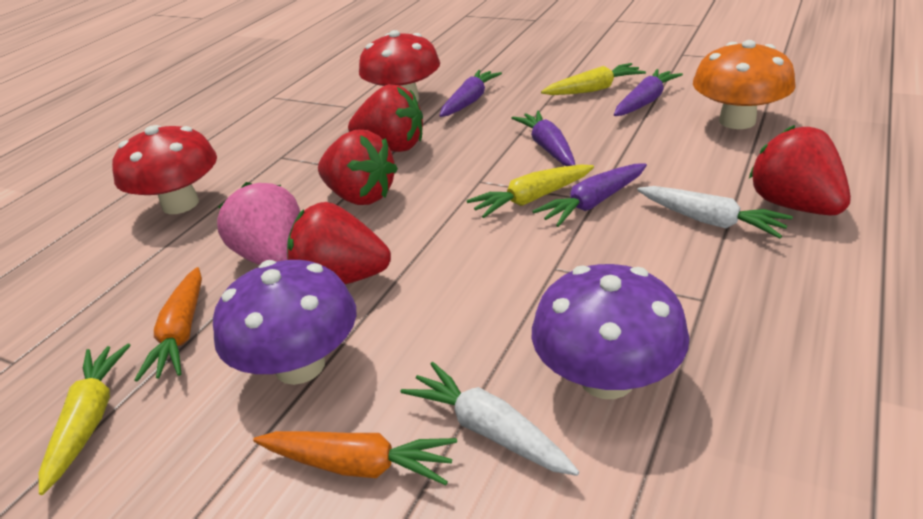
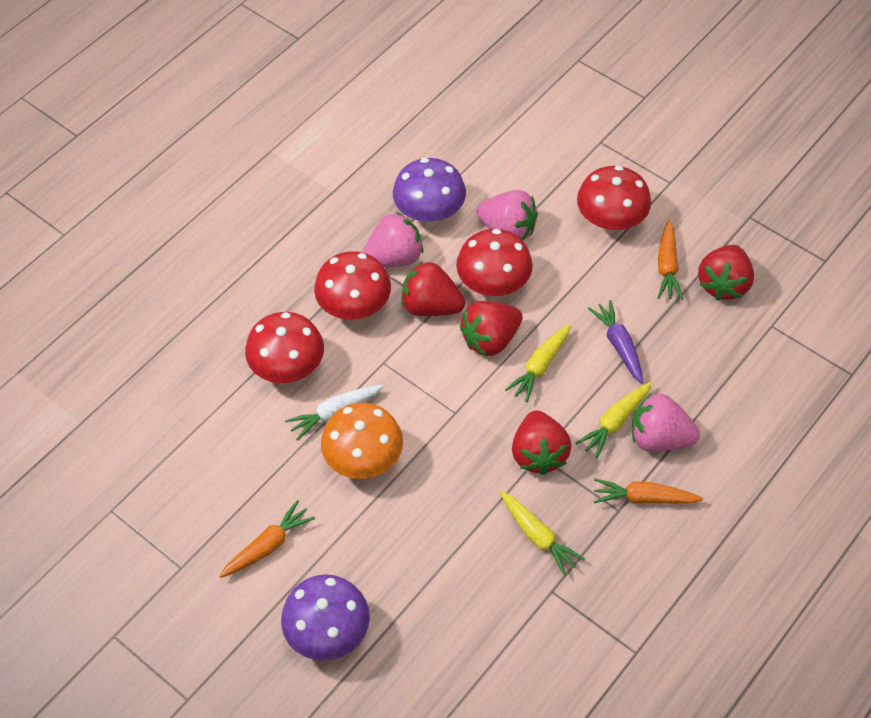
orange carrot: [134,267,202,382] [253,431,457,485] = 2 -> [219,500,315,578] [594,478,703,504] [658,220,683,300] = 3
pink strawberry: [217,182,300,265] = 1 -> [363,212,423,268] [476,190,538,241] [632,393,700,452] = 3
purple carrot: [440,70,502,117] [511,110,575,166] [532,163,647,227] [614,69,683,116] = 4 -> [588,300,643,384] = 1
red mushroom: [112,125,217,214] [359,30,440,102] = 2 -> [245,312,324,383] [314,251,391,320] [456,229,533,296] [577,165,651,231] = 4
white carrot: [400,362,579,476] [637,186,793,238] = 2 -> [285,385,384,441] = 1

